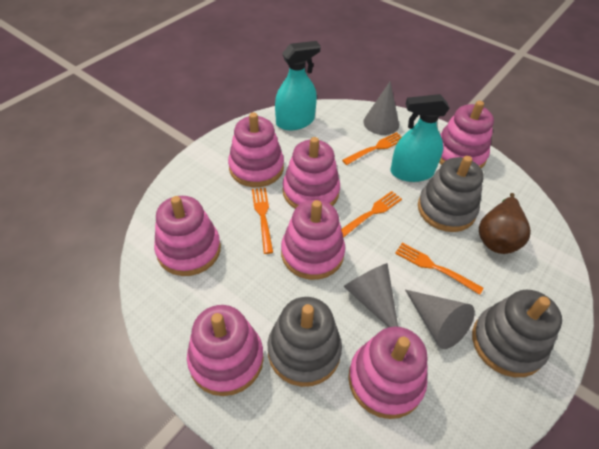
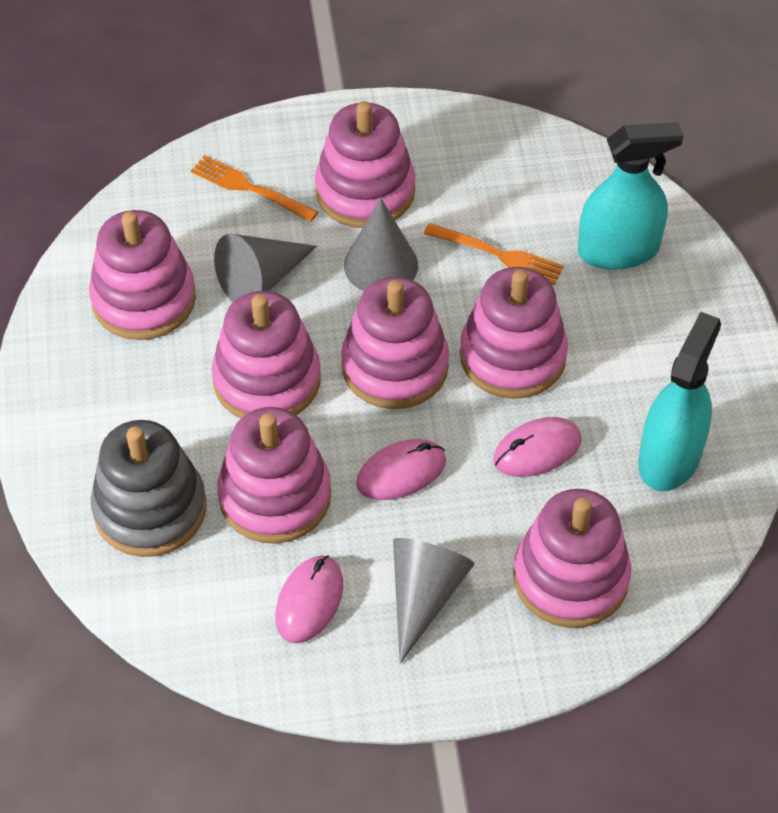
brown pear: [479,193,531,254] = 1 -> none = 0
grey stacking toy: [268,297,342,387] [418,156,484,232] [472,290,562,377] = 3 -> [91,420,206,557] = 1
orange fork: [252,188,273,254] [341,191,402,238] [342,132,402,165] [395,243,483,295] = 4 -> [191,155,318,222] [424,223,564,285] = 2
pink mouse: none = 0 -> [276,555,343,643] [356,439,446,500] [493,417,582,477] = 3

